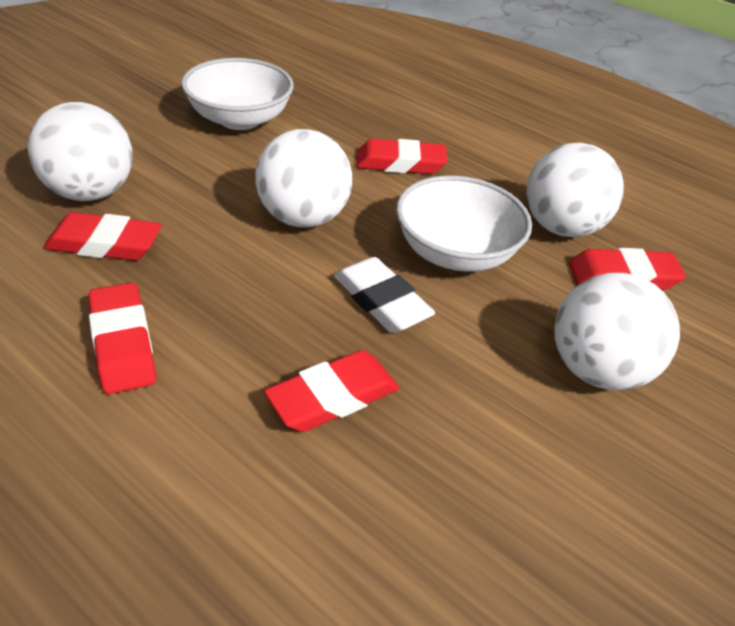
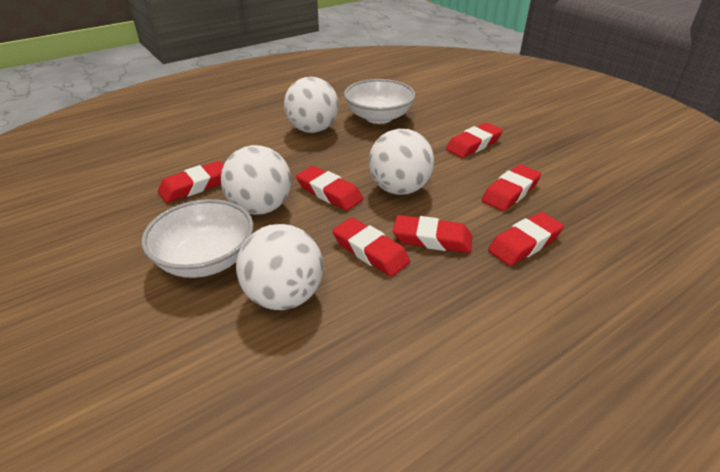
red eraser: [44,212,162,260] [88,283,156,394] [264,350,399,432] [356,139,448,174] [569,248,686,290] = 5 -> [158,161,224,203] [296,166,363,211] [332,218,410,277] [393,215,472,253] [446,123,503,158] [482,165,541,211] [488,212,564,266] = 7
white eraser: [334,257,435,333] = 1 -> none = 0

